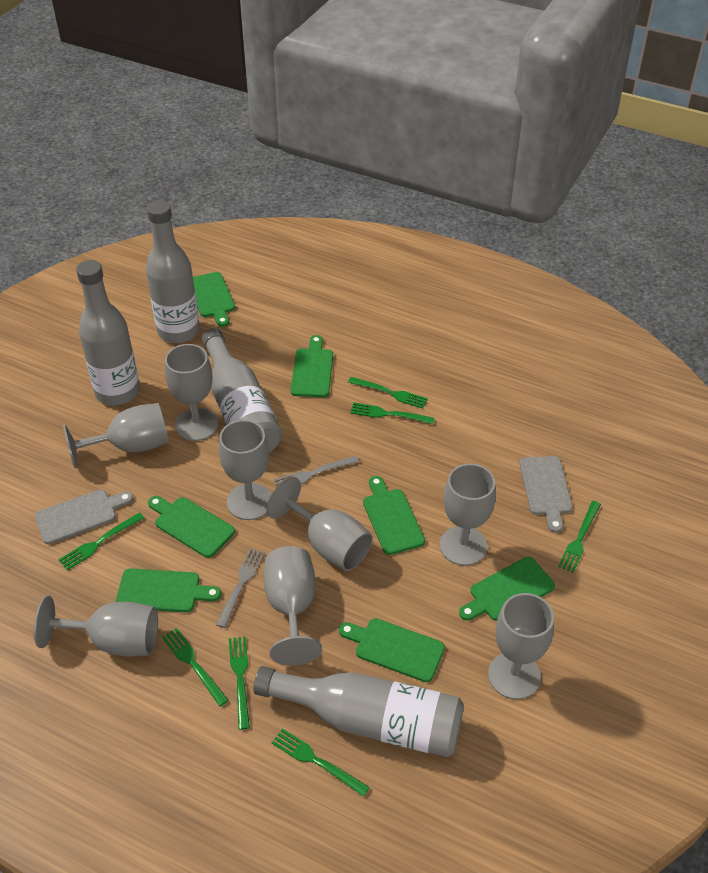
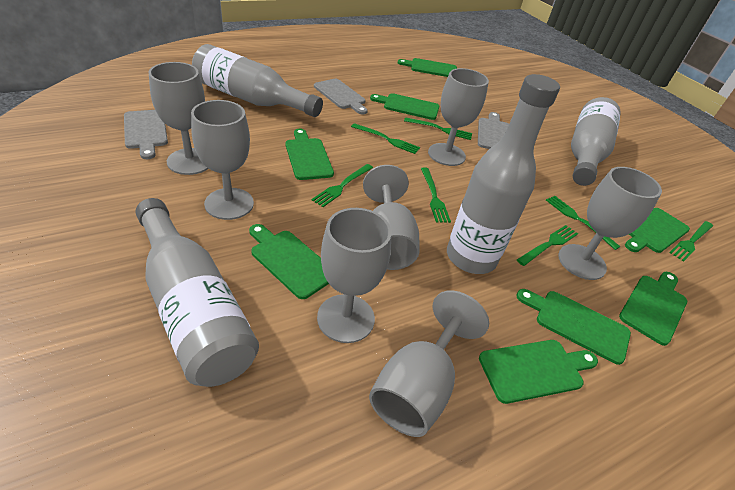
green cutting board: [116,568,221,612] [148,496,235,558] [193,272,235,327] [291,335,333,397] [339,618,445,682] [363,476,425,555] [459,557,555,621] = 7 -> [249,224,329,299] [285,129,334,180] [370,93,439,120] [398,58,457,77] [479,340,598,404] [517,289,631,365] [619,272,687,346] [625,208,690,253] = 8
grey cutting board: [35,489,133,544] [520,456,573,533] = 2 -> [124,110,168,159] [314,79,368,114] [478,112,509,149] = 3
grey fork: [216,548,265,628] [274,456,360,487] = 2 -> none = 0
grey goblet: [34,596,158,656] [63,403,169,468] [165,344,219,441] [219,420,272,520] [264,546,322,666] [266,477,373,571] [440,463,496,566] [488,593,554,700] = 8 -> [149,62,209,175] [191,100,254,220] [317,208,392,343] [363,165,419,270] [369,290,489,437] [428,68,489,166] [558,167,662,280] = 7

